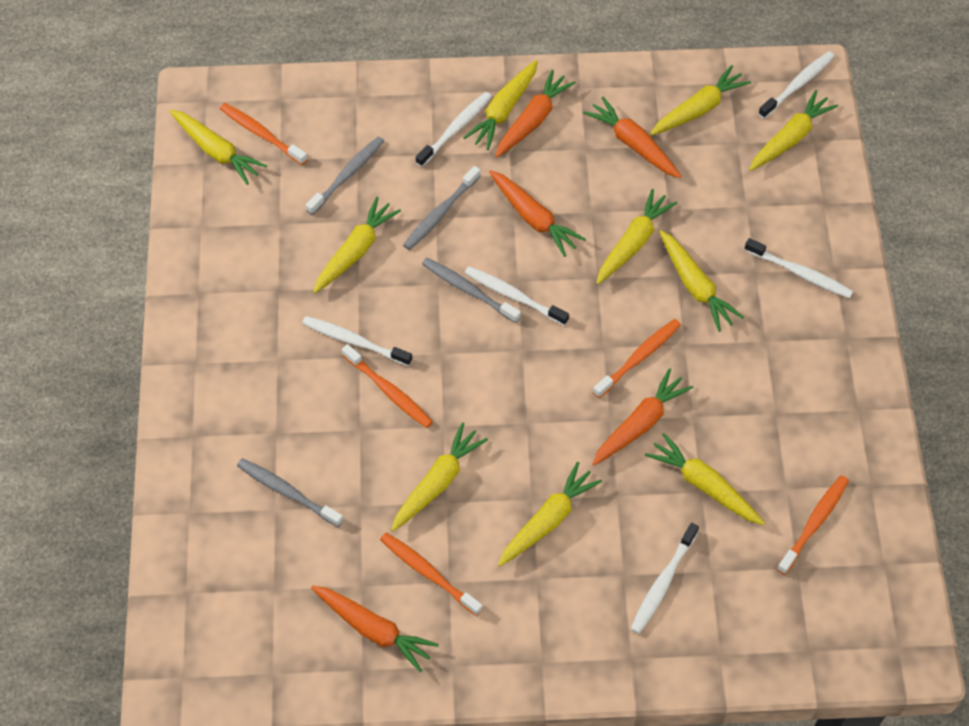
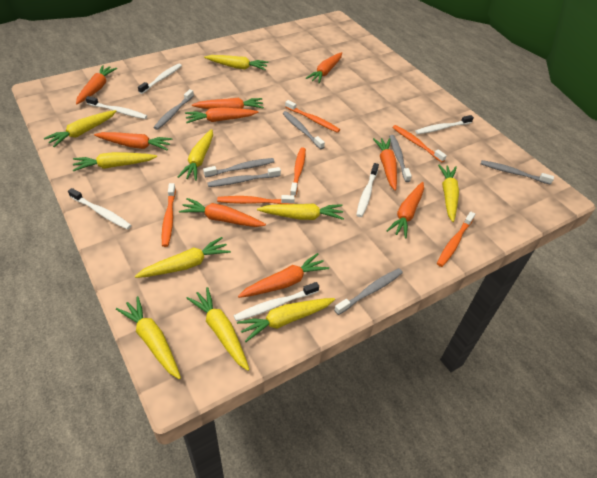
grey toothbrush: [237,458,343,527] [306,136,384,215] [403,166,481,250] [422,258,521,323] = 4 -> [153,89,194,130] [203,158,274,177] [207,167,281,187] [282,111,325,149] [334,268,403,315] [389,135,412,182] [481,160,554,185] = 7
orange carrot: [311,586,439,672] [489,170,586,257] [495,70,576,158] [583,97,682,178] [592,368,693,465] = 5 -> [76,65,117,104] [94,132,172,150] [179,198,266,227] [185,107,259,123] [192,98,264,109] [238,253,329,298] [306,52,342,83] [373,138,397,191] [386,182,424,239] = 9
orange toothbrush: [220,103,308,165] [342,344,433,428] [380,532,483,616] [593,319,681,398] [777,475,849,575] = 5 -> [162,183,176,247] [217,195,295,204] [285,100,340,133] [290,147,306,197] [392,125,447,163] [437,212,475,267] = 6

